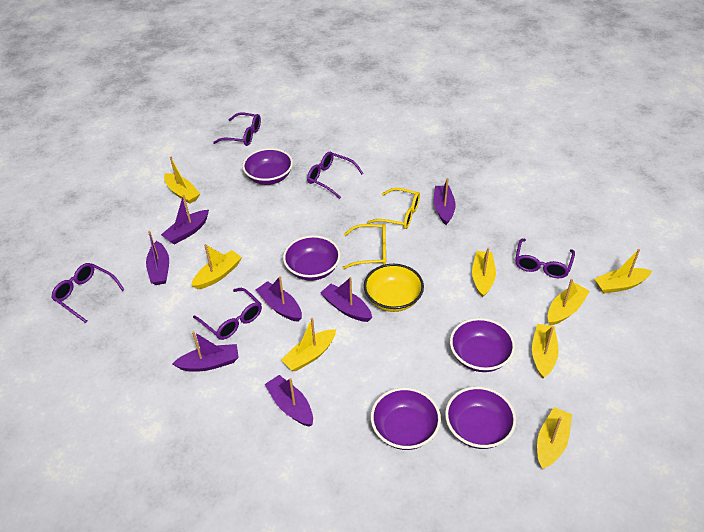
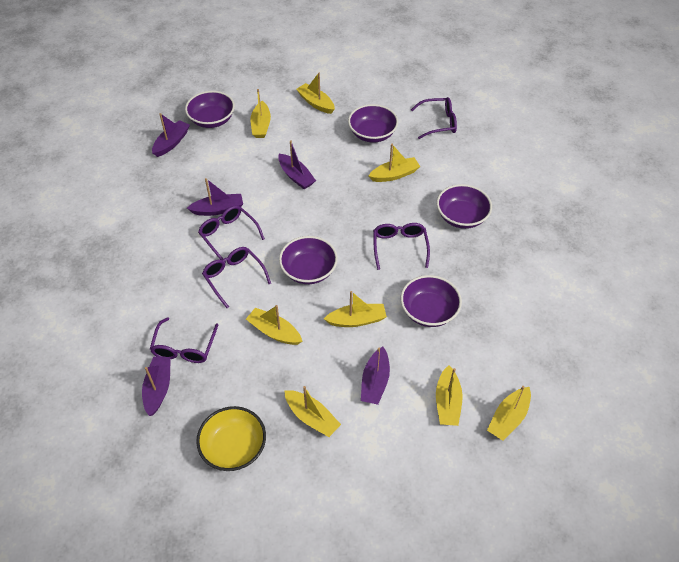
purple boat: [146,231,169,285] [161,195,209,244] [172,331,239,372] [256,276,302,322] [265,375,313,427] [320,277,372,322] [434,178,455,225] = 7 -> [142,356,171,416] [152,113,190,157] [187,178,243,216] [278,140,316,189] [361,346,390,405] = 5
yellow glasses: [342,224,386,269] [367,188,420,229] = 2 -> none = 0

